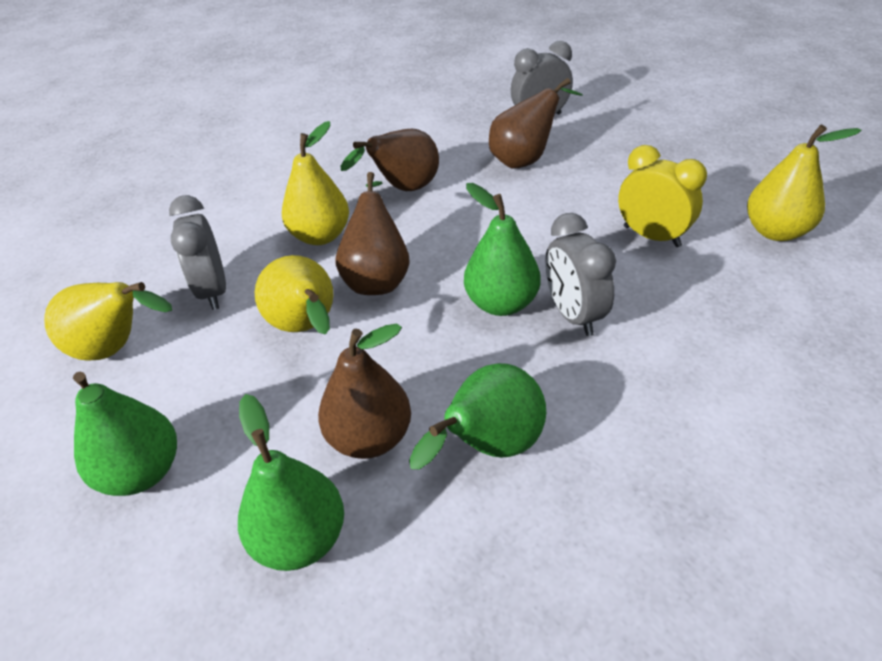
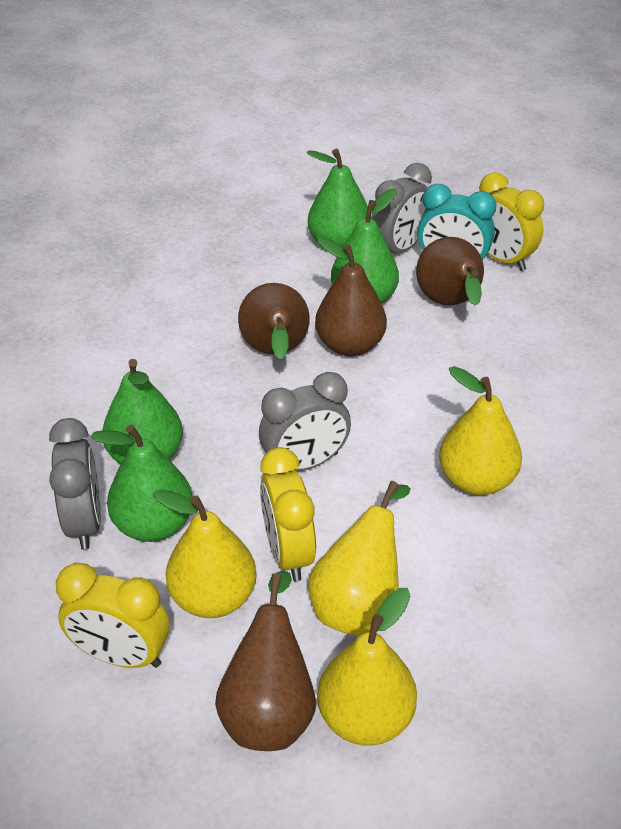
turquoise clock: none = 0 -> [418,184,496,260] = 1
yellow clock: [618,145,707,247] = 1 -> [56,563,170,668] [260,447,316,582] [479,172,544,271] = 3

